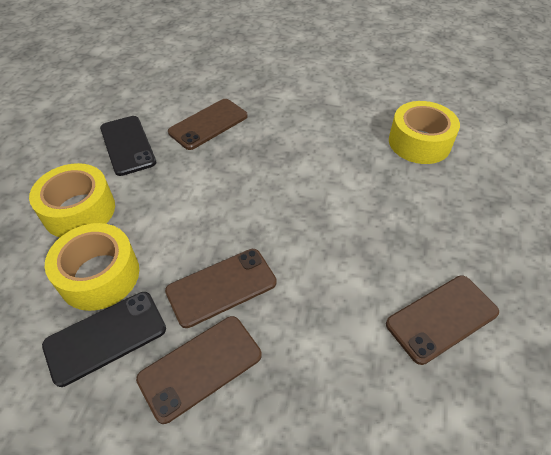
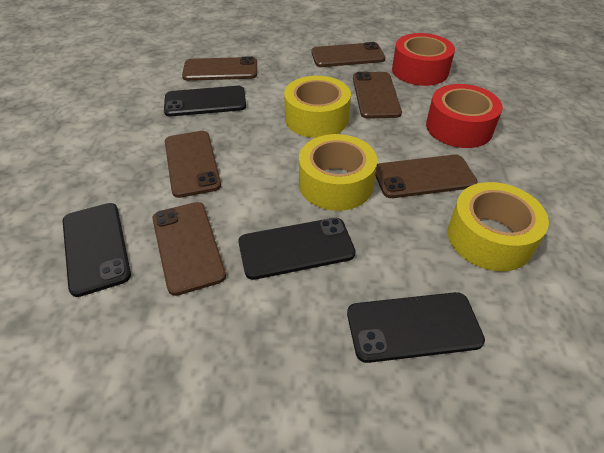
black phone: [42,292,166,387] [100,116,156,176] = 2 -> [63,203,131,297] [164,86,246,117] [238,218,356,280] [347,292,485,363] = 4
brown phone: [136,316,262,424] [165,249,277,328] [168,99,248,150] [386,275,499,365] = 4 -> [152,202,226,296] [165,131,221,198] [182,56,257,81] [311,42,385,67] [353,72,402,119] [375,155,478,198] = 6
red tape: none = 0 -> [392,33,455,86] [426,84,503,148] = 2

